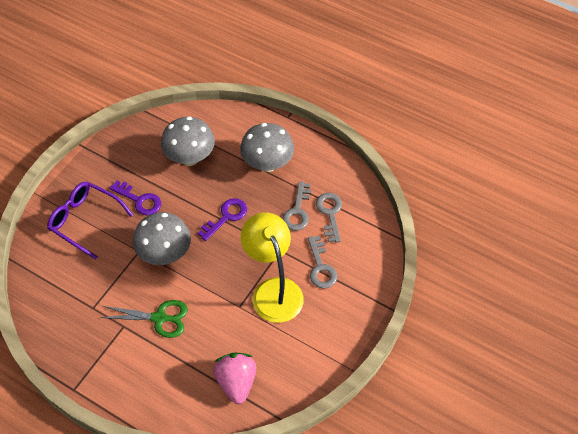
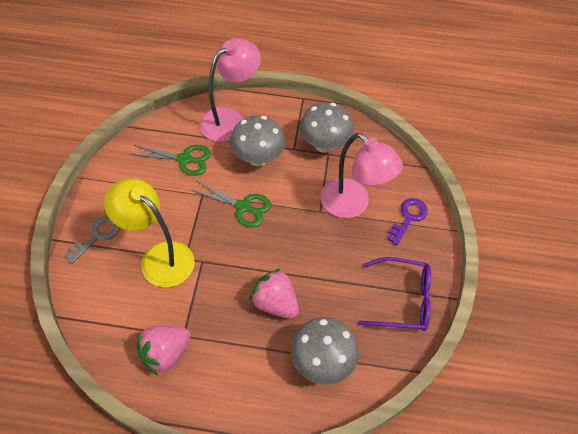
green scissors: [100,300,188,338] = 1 -> [131,145,211,176] [191,181,271,228] = 2
grey key: [282,182,311,231] [308,236,337,288] [316,193,342,242] = 3 -> [64,216,120,264] = 1
pink lamp: none = 0 -> [199,38,261,142] [320,133,403,218] = 2
pink strawberry: [213,353,256,404] = 1 -> [137,326,191,375] [250,269,299,319] = 2
purple key: [109,181,161,216] [198,198,247,241] = 2 -> [387,198,428,245] = 1

